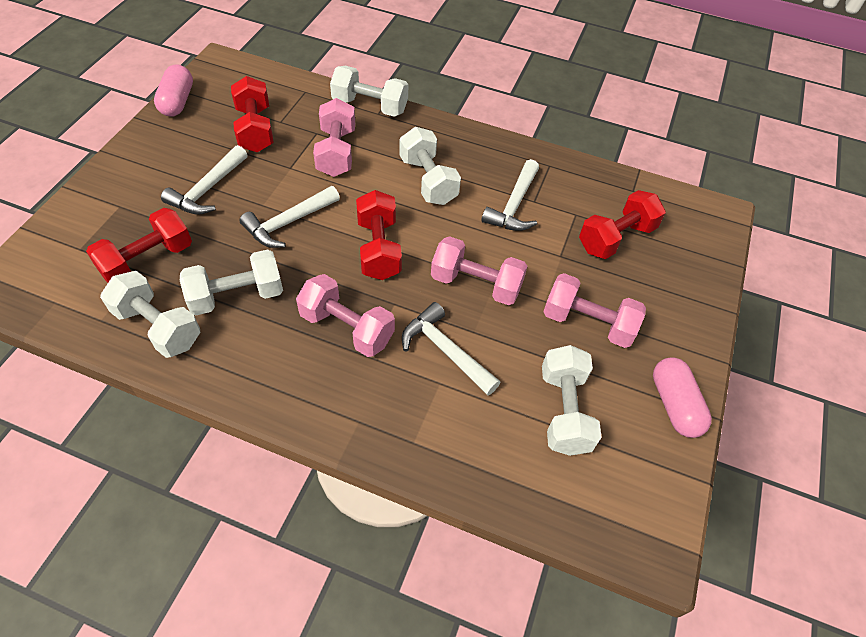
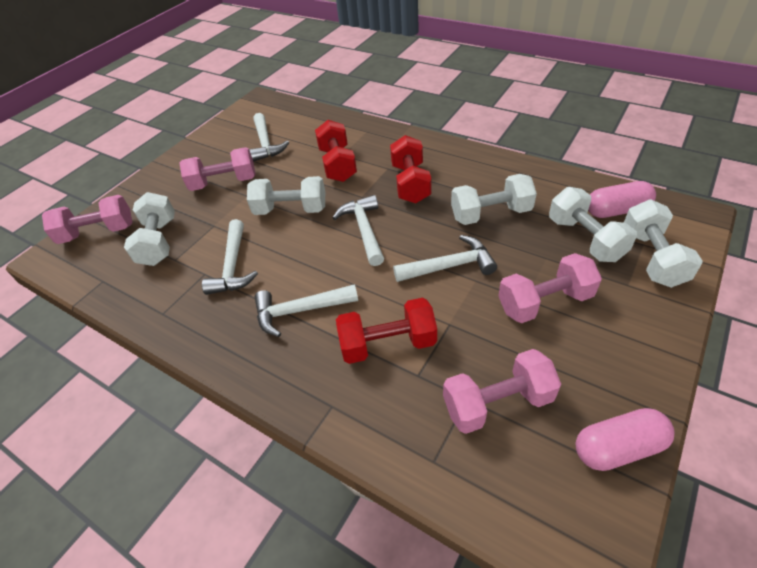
red dumbbell: [86,208,192,283] [231,76,274,152] [356,190,402,280] [579,190,666,259] = 4 -> [315,120,357,182] [336,298,437,364] [390,135,431,203] = 3
white hammer: [161,145,248,215] [240,186,340,248] [402,302,501,396] [481,159,539,231] = 4 -> [202,219,258,295] [249,113,289,162] [255,284,358,337] [333,195,384,266] [393,235,497,282] = 5

